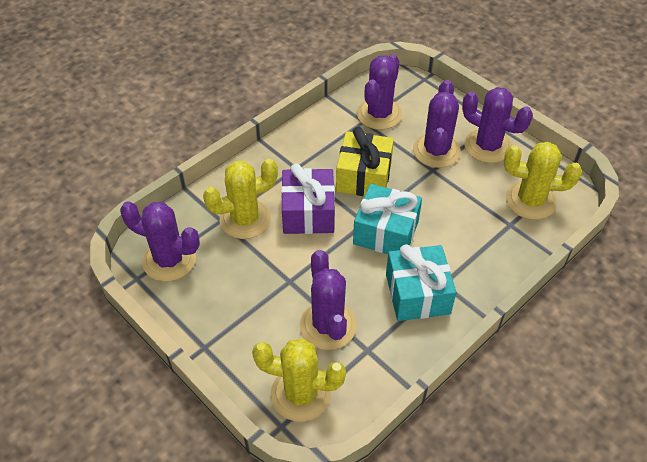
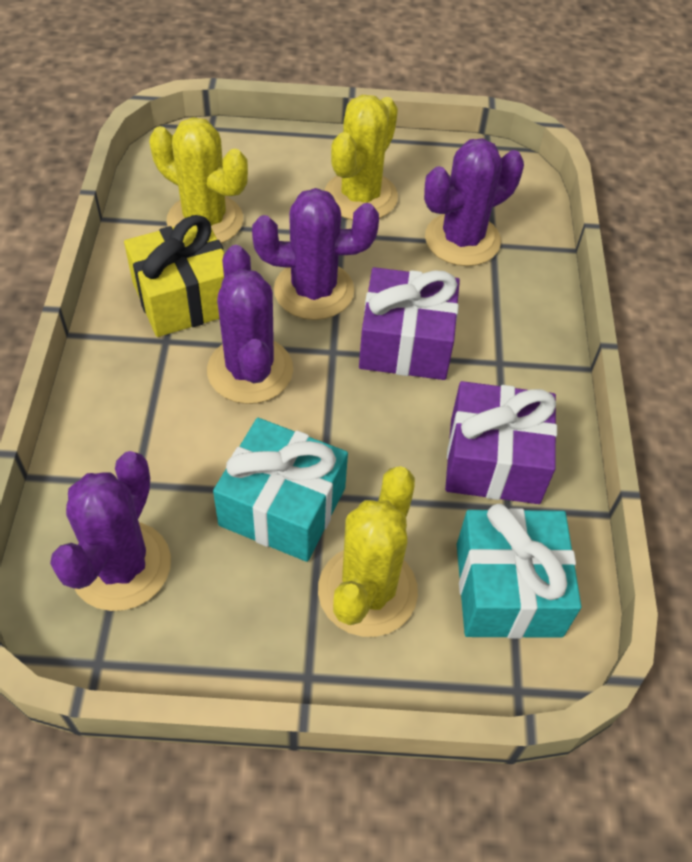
purple cactus: [120,202,200,282] [300,250,357,350] [357,54,402,130] [413,80,461,168] [462,87,533,163] = 5 -> [50,451,171,611] [207,245,293,404] [252,188,379,320] [424,138,524,266] = 4
purple gift: [281,163,335,234] = 1 -> [359,267,460,380] [445,381,557,504] = 2

